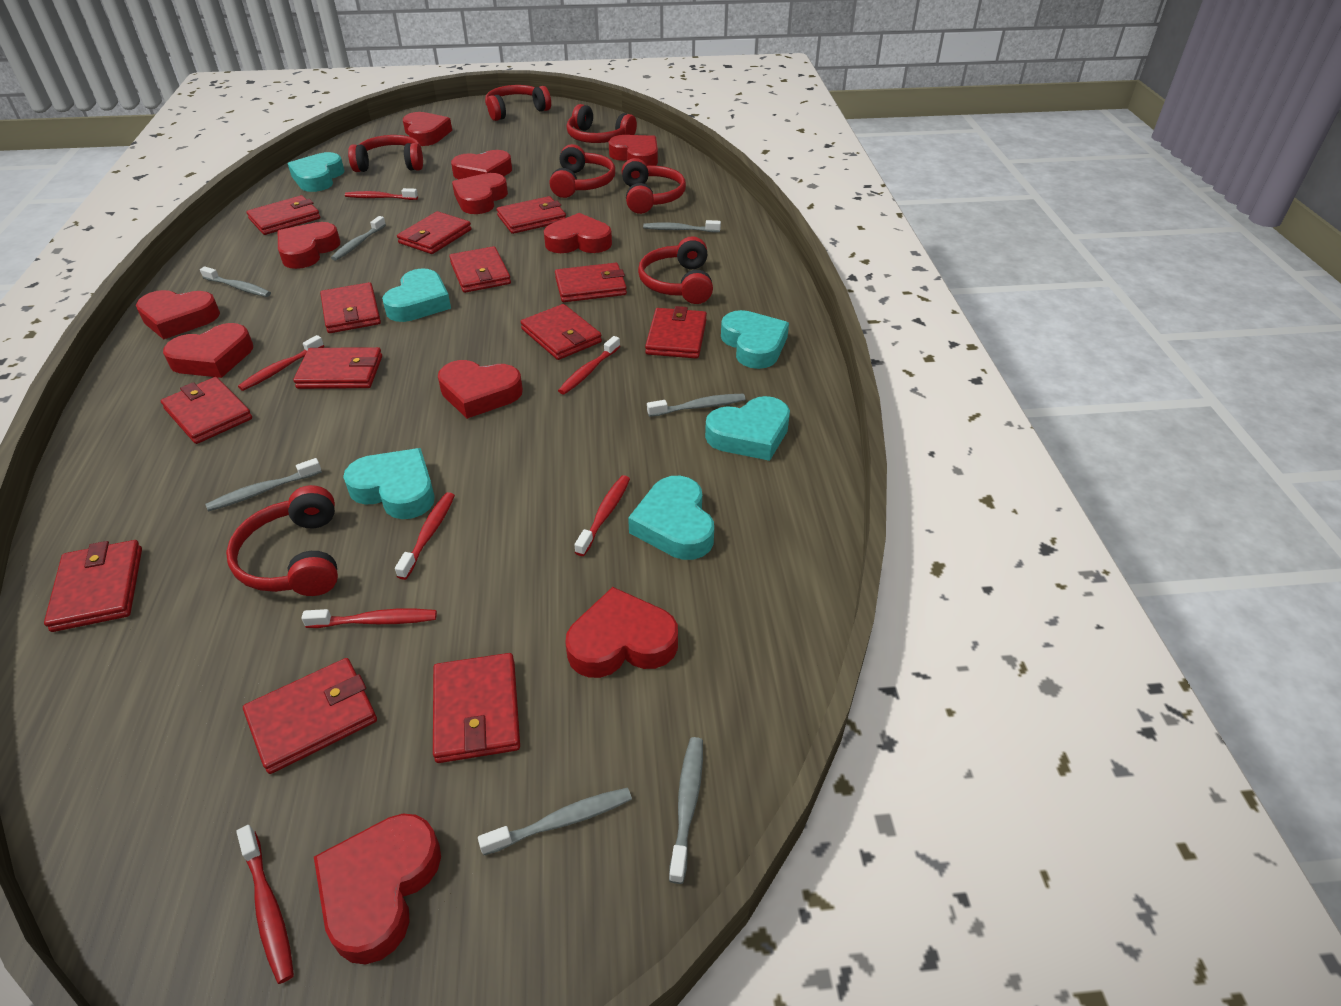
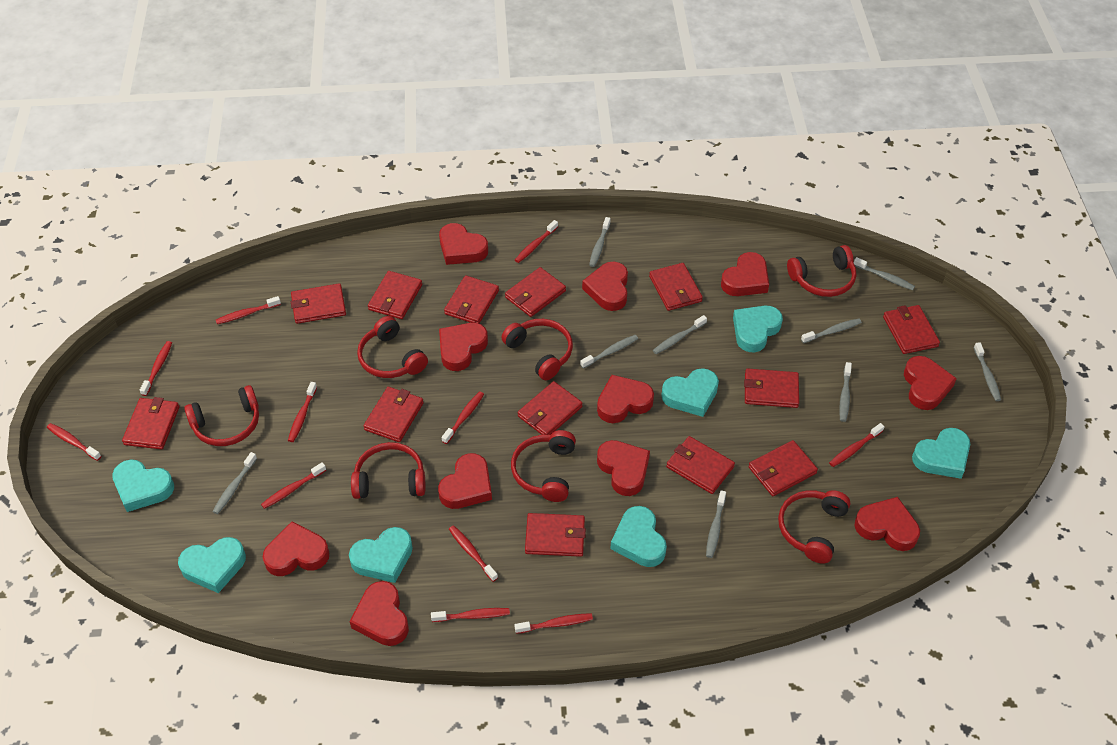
grey toothbrush: [200,266,271,297] [205,458,322,511] [331,216,386,261] [478,788,632,855] [643,220,721,232] [647,394,745,417] [669,737,703,884] = 7 -> [213,452,257,514] [580,335,638,369] [589,217,611,267] [653,315,707,354] [706,490,726,558] [801,319,862,343] [839,362,852,422] [854,257,915,290] [974,342,1001,401] = 9
red toothbrush: [236,825,294,984] [238,335,324,391] [301,609,437,628] [345,188,418,200] [395,492,455,580] [558,336,620,395] [574,475,630,556] = 7 -> [47,423,101,461] [140,341,172,396] [216,296,281,324] [261,462,326,509] [288,382,317,442] [431,608,510,622] [442,391,484,444] [449,525,498,582] [515,220,558,263] [515,613,593,634] [829,423,885,467] = 11
turquoise heart: [288,152,345,192] [343,448,435,519] [382,268,451,322] [628,476,714,560] [705,396,790,461] [721,310,789,369] = 6 -> [112,459,174,512] [178,537,246,593] [349,527,413,583] [611,506,667,567] [661,368,719,417] [733,306,783,353] [912,428,970,479] = 7

